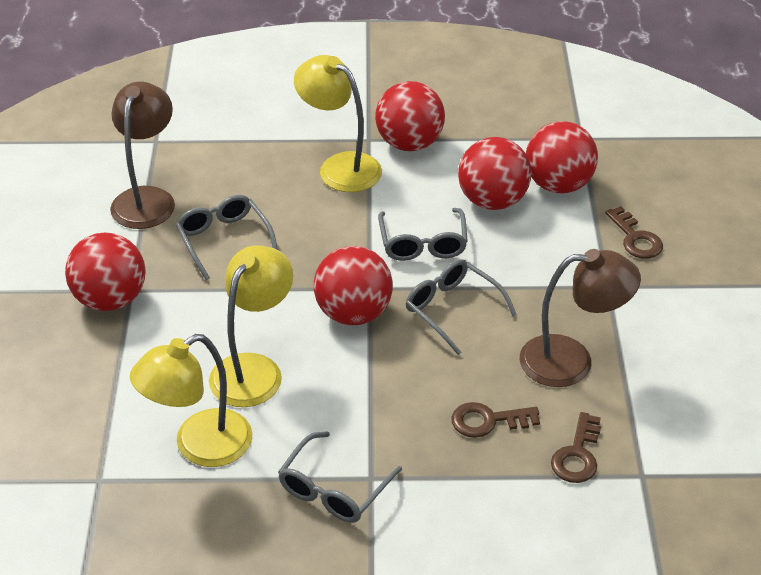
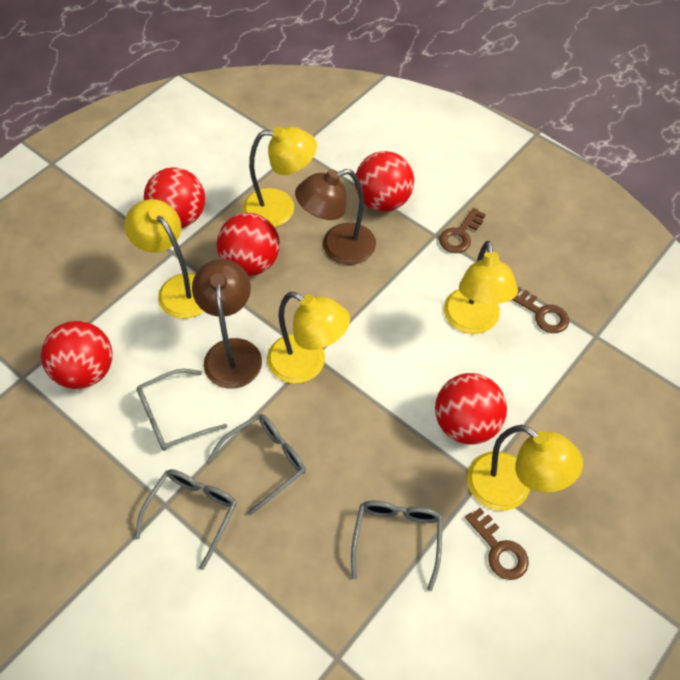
yellow lamp: [130,334,252,467] [209,245,293,407] [294,55,382,192] = 3 -> [124,199,204,319] [243,126,317,227] [267,292,350,384] [444,241,518,334] [467,425,583,511] = 5

